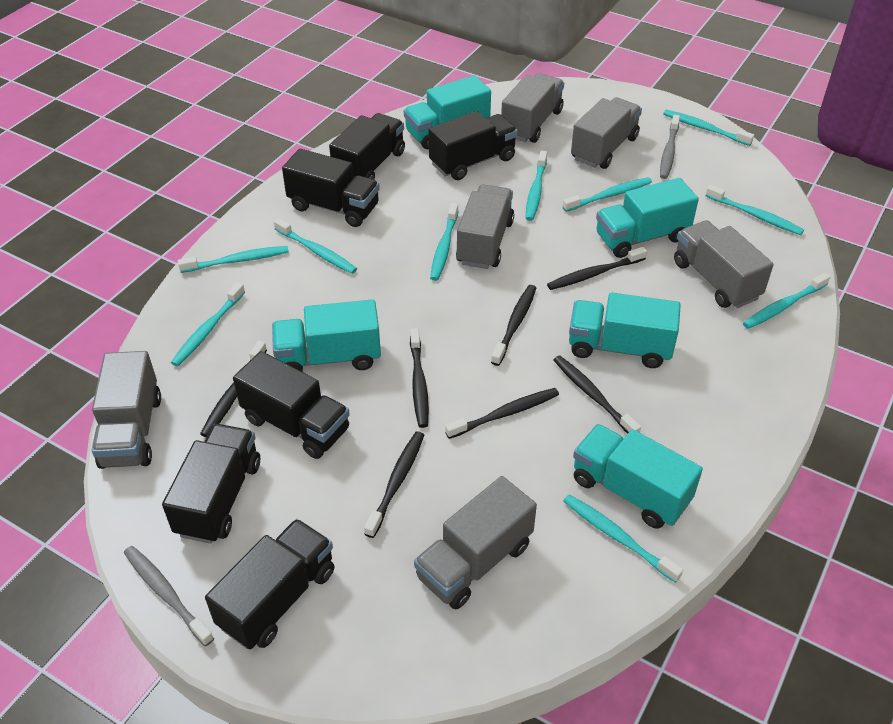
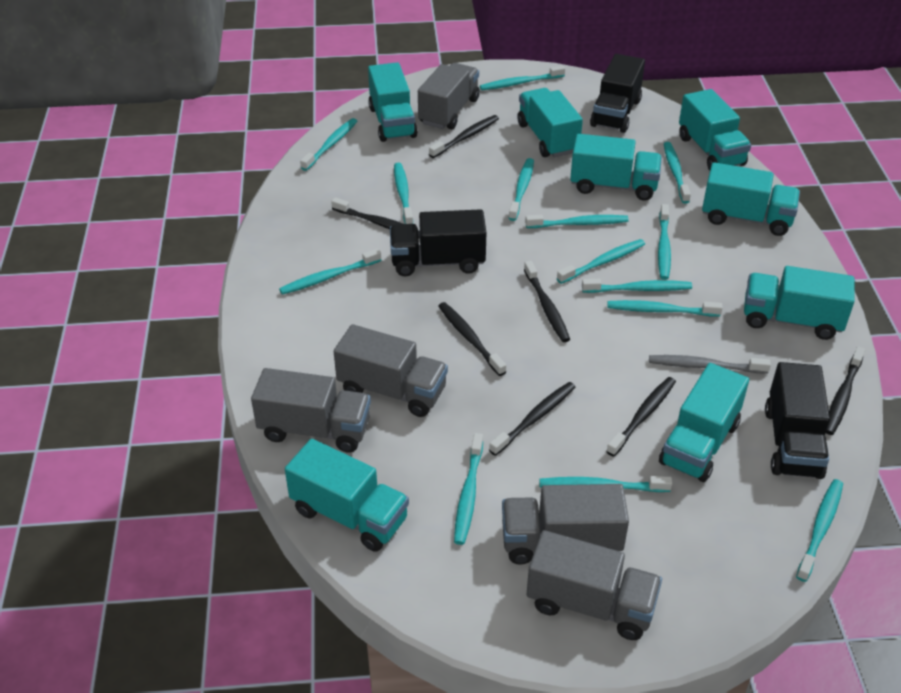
black truck: [162,424,260,544] [205,519,334,649] [233,351,350,459] [282,149,380,227] [329,113,405,180] [428,111,518,180] = 6 -> [390,209,486,276] [590,54,645,133] [765,362,830,479] = 3
grey toothbrush: [124,546,214,646] [660,115,680,179] = 2 -> [649,355,771,374] = 1
grey truck: [91,351,161,469] [414,476,537,609] [456,184,514,269] [501,73,564,143] [571,97,642,169] [674,220,774,308] = 6 -> [251,368,371,453] [334,324,448,417] [418,63,480,129] [502,484,629,565] [527,530,662,640] = 5
turquoise toothbrush: [171,282,245,366] [178,246,289,273] [274,218,357,274] [430,203,459,281] [525,151,547,221] [562,177,652,212] [563,494,683,583] [663,110,754,146] [705,185,804,235] [743,273,830,329] = 10 -> [279,249,381,295] [300,118,357,171] [394,163,413,224] [454,433,483,545] [480,65,565,90] [509,158,534,221] [525,215,629,228] [539,476,672,492] [557,239,645,284] [582,279,692,293] [607,300,723,317] [658,204,671,280] [664,142,691,204] [796,479,843,582] = 14
turquoise truck: [272,299,381,372] [404,75,491,150] [569,292,681,368] [573,424,703,529] [596,178,699,258] = 5 -> [285,439,409,552] [368,62,418,142] [517,88,583,157] [570,134,662,201] [659,363,749,482] [679,89,751,170] [702,162,800,236] [744,266,855,340] = 8

